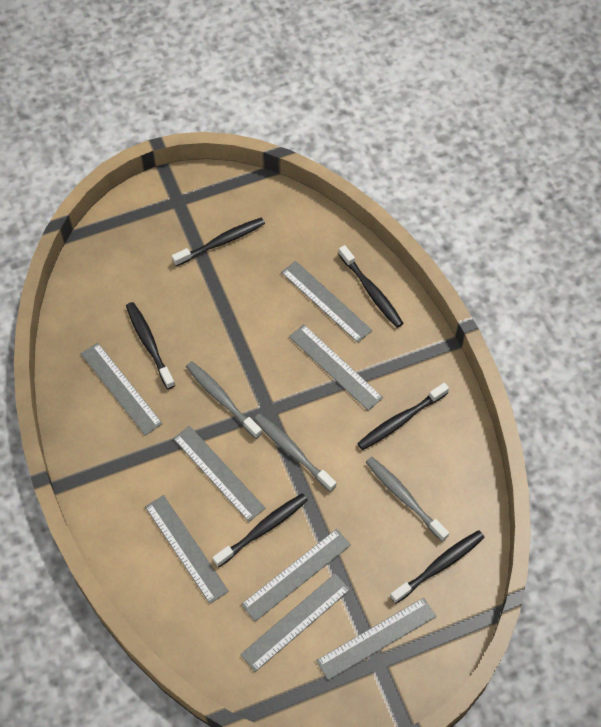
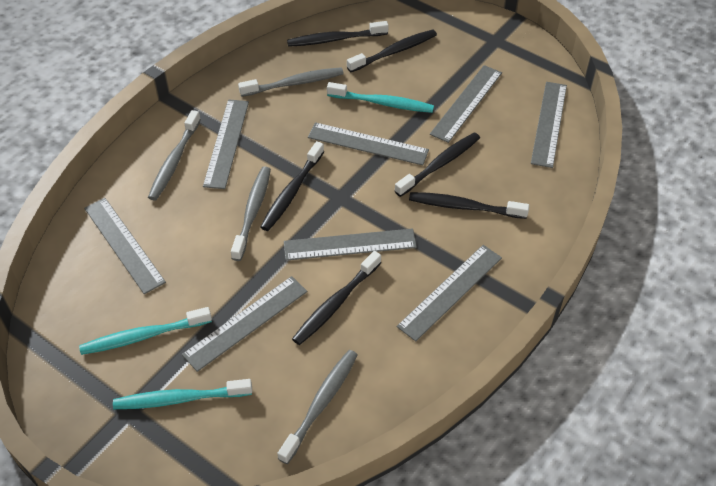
grey toothbrush: [186,361,262,439] [254,414,336,492] [366,457,449,542] = 3 -> [148,110,201,201] [231,166,271,261] [238,67,344,97] [277,350,358,464] = 4
turquoise toothbrush: none = 0 -> [79,307,212,355] [113,379,252,409] [327,82,434,113] = 3

